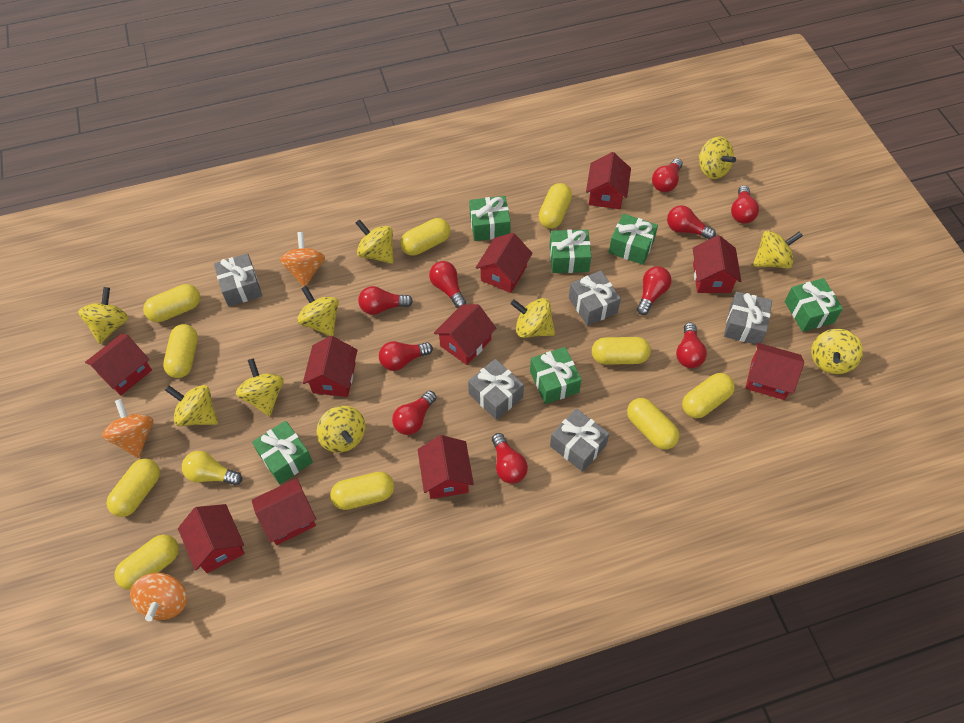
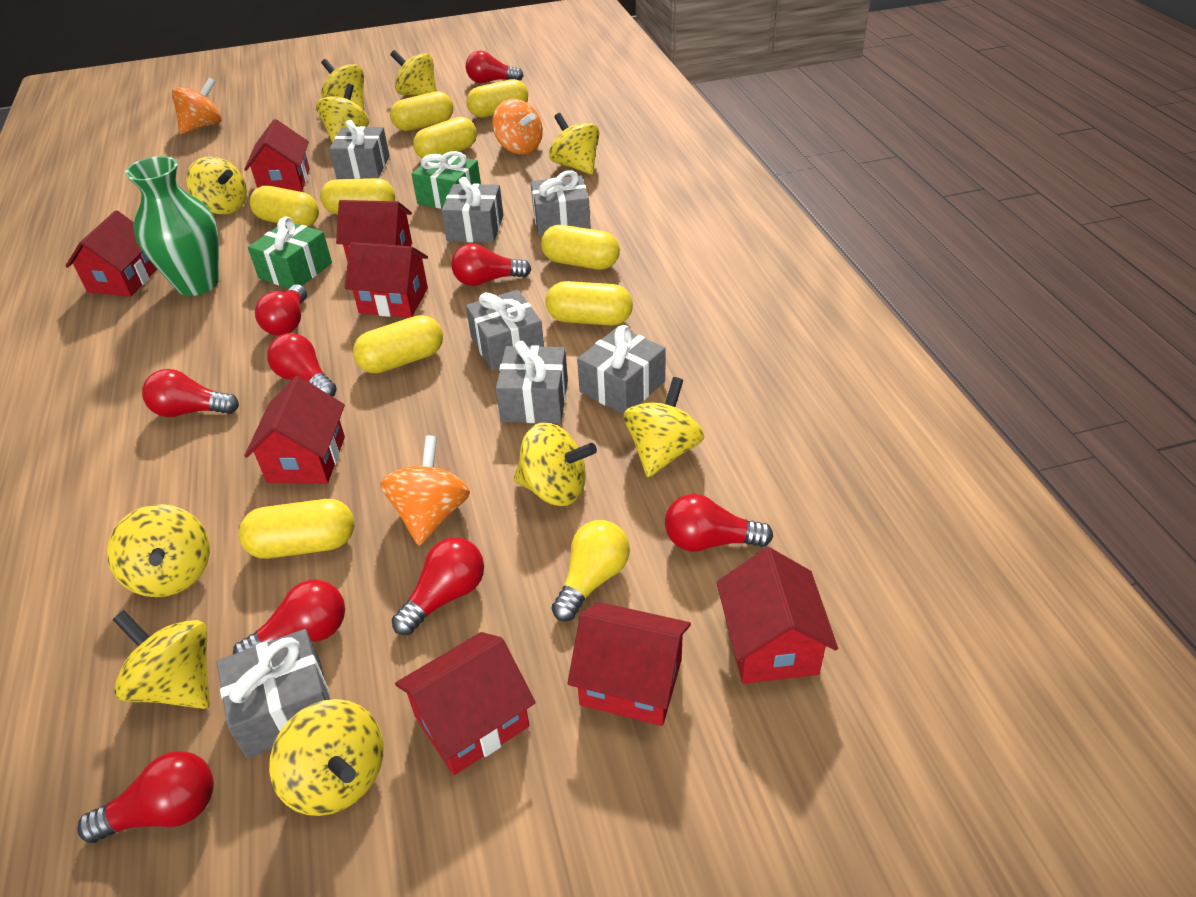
green gift: [252,421,313,484] [469,196,511,241] [530,347,582,404] [549,229,591,273] [609,214,658,265] [785,278,843,332] = 6 -> [248,216,332,288] [412,151,481,209] = 2
green vase: none = 0 -> [125,156,219,296] = 1
grey gift: [214,253,262,307] [468,359,524,420] [550,408,609,472] [569,271,621,326] [724,292,772,345] = 5 -> [217,629,330,758] [329,120,390,179] [441,177,503,243] [466,290,544,371] [496,341,568,423] [531,170,591,236] [577,325,666,414] = 7
red house: [85,334,152,396] [178,504,244,573] [252,478,316,545] [303,336,358,397] [418,435,474,499] [434,304,496,365] [476,233,533,293] [586,152,631,209] [692,235,742,293] [745,343,804,400] = 10 -> [65,210,157,297] [244,119,310,192] [244,376,345,484] [336,200,412,262] [345,242,428,318] [395,632,536,775] [567,602,691,726] [717,547,838,684] = 8
red light bulb: [358,286,413,315] [379,341,433,371] [392,391,436,435] [429,261,466,308] [492,433,528,484] [637,266,672,315] [652,158,683,192] [667,205,716,240] [676,323,707,368] [731,185,759,224] = 10 -> [77,751,214,843] [142,369,239,417] [233,580,345,654] [255,284,307,336] [267,333,337,397] [392,538,484,635] [451,244,531,286] [466,51,523,83] [665,494,773,552] = 9
yellow capsule: [107,458,160,517] [114,534,179,590] [143,284,200,322] [163,324,198,378] [330,472,394,510] [400,218,450,256] [539,183,572,229] [592,337,651,365] [627,398,679,450] [682,373,735,418] = 10 -> [238,499,354,559] [250,186,319,227] [320,178,395,215] [353,315,443,374] [390,91,453,131] [413,117,477,158] [466,79,528,118] [541,225,620,270] [545,281,633,326] = 9

